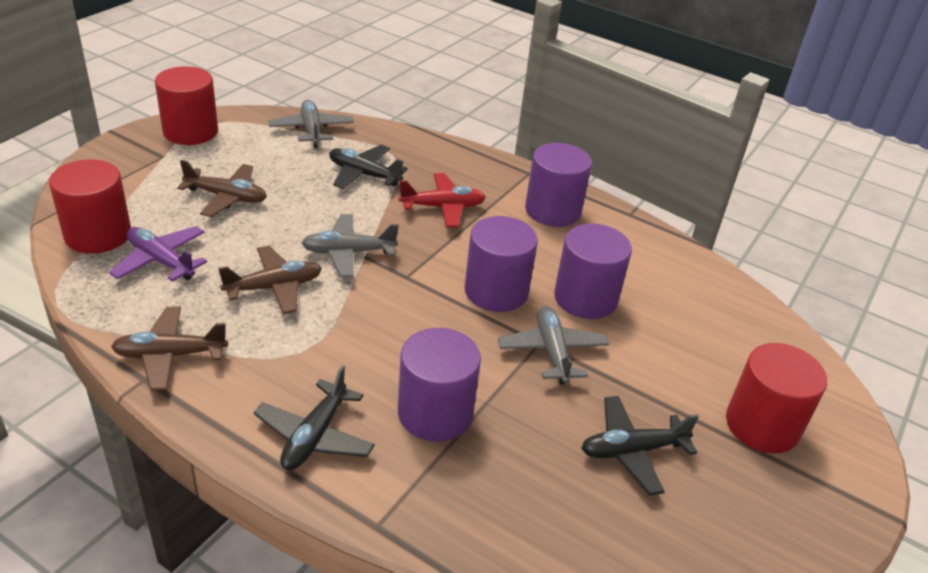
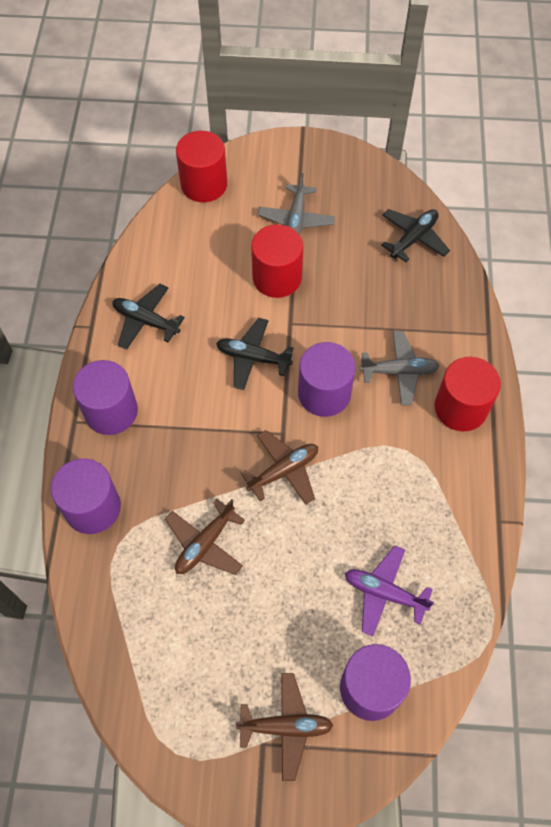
grey plane: [269,100,354,148] [301,214,399,277] [498,306,609,385] = 3 -> [258,173,335,235] [359,331,440,406] = 2
red plane: [399,173,486,227] = 1 -> none = 0

